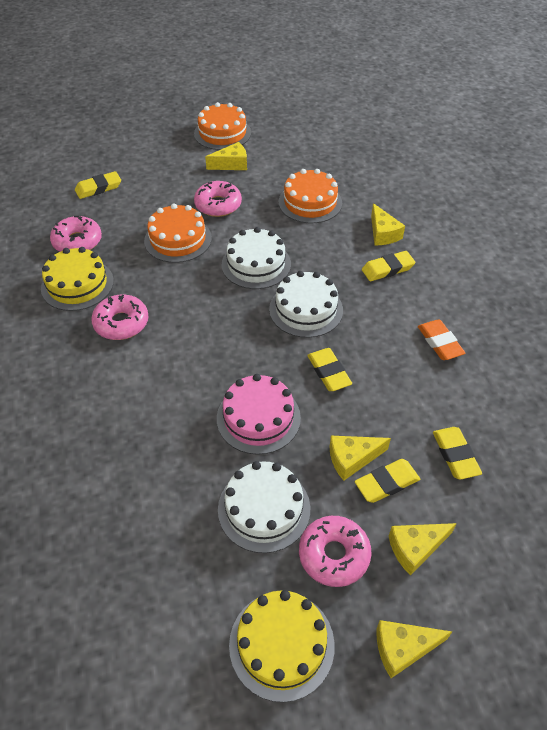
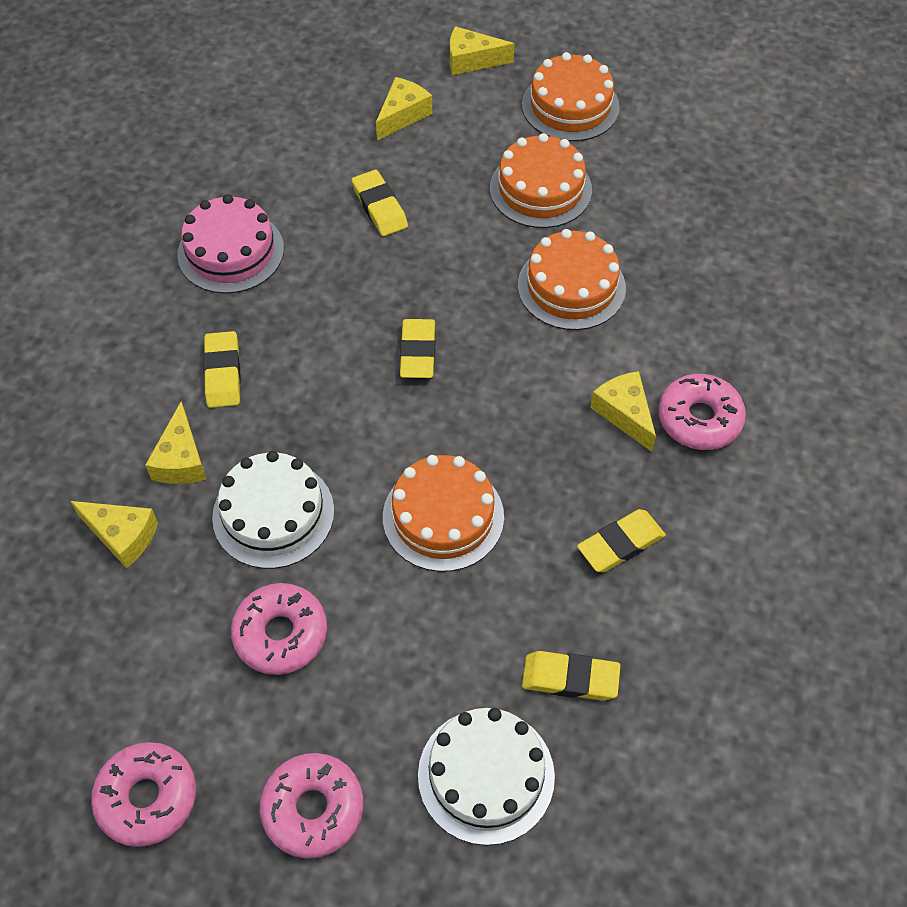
orange cake: [144,203,212,263] [194,102,251,150] [279,169,342,223] = 3 -> [383,455,504,572] [490,133,592,228] [518,229,626,330] [522,52,620,141] = 4
orange eraser: [418,320,465,360] = 1 -> none = 0
white cake: [218,461,310,553] [221,227,291,289] [269,271,343,338] = 3 -> [212,451,334,569] [418,708,555,845] = 2
yellow cake: [41,247,114,311] [229,590,335,702] = 2 -> none = 0

